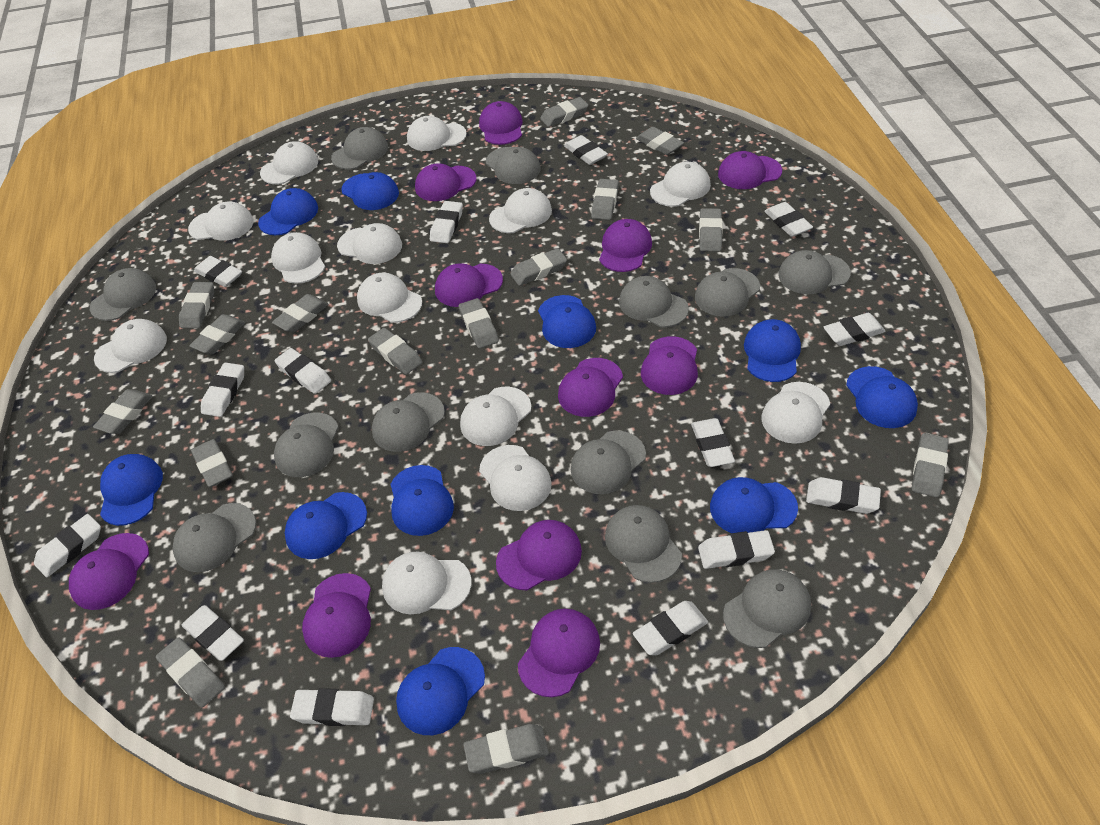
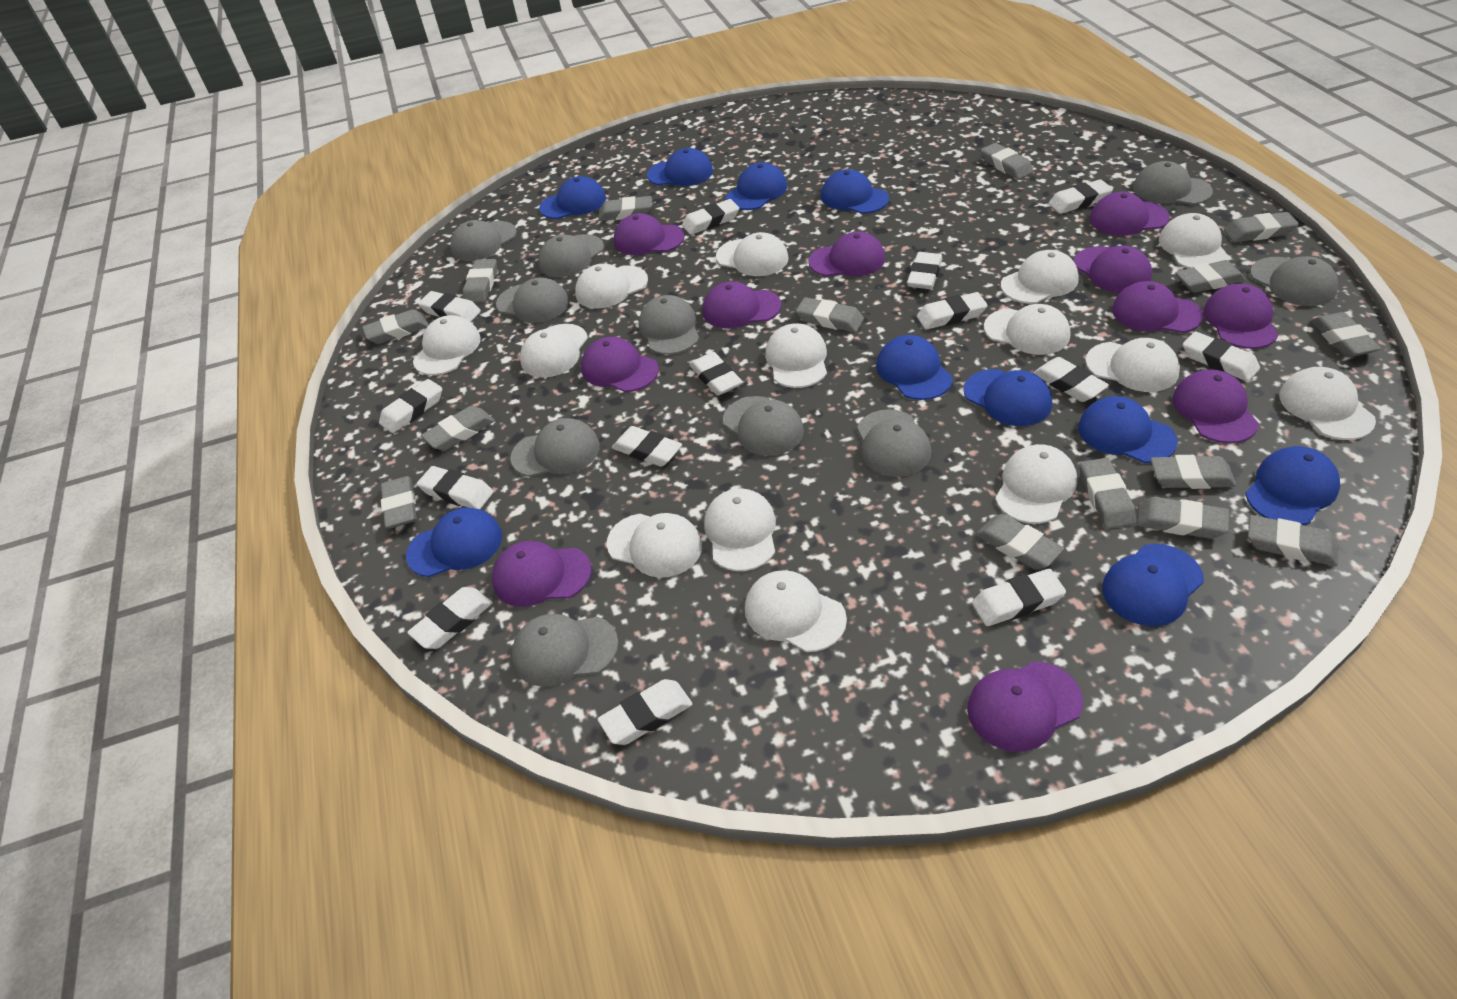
grey cap: [90,268,156,321] [172,503,256,572] [274,413,339,477] [331,127,388,169] [372,393,445,452] [486,147,541,184] [571,431,646,494] [605,505,682,583] [619,276,689,328] [695,268,760,317] [723,569,811,648] [778,250,851,294] = 12 -> [450,220,517,261] [496,278,569,323] [510,418,600,477] [512,614,618,686] [538,234,604,277] [639,295,699,355] [723,396,804,456] [857,409,931,477] [1133,161,1213,205] [1250,256,1338,306] = 10
white cap: [94,319,167,373] [188,202,253,241] [260,141,318,184] [271,232,325,284] [337,223,402,264] [357,273,422,323] [382,551,471,614] [407,116,467,151] [460,387,531,446] [479,445,552,511] [489,188,552,233] [650,162,711,207] [761,382,830,444] = 13 -> [413,315,481,375] [520,324,588,378] [575,264,648,308] [607,513,702,578] [704,488,776,571] [716,232,788,276] [745,570,847,652] [765,323,827,388] [984,304,1070,355] [995,444,1077,524] [1001,250,1079,304] [1085,338,1180,392] [1159,213,1229,268] [1279,367,1376,440] = 14

